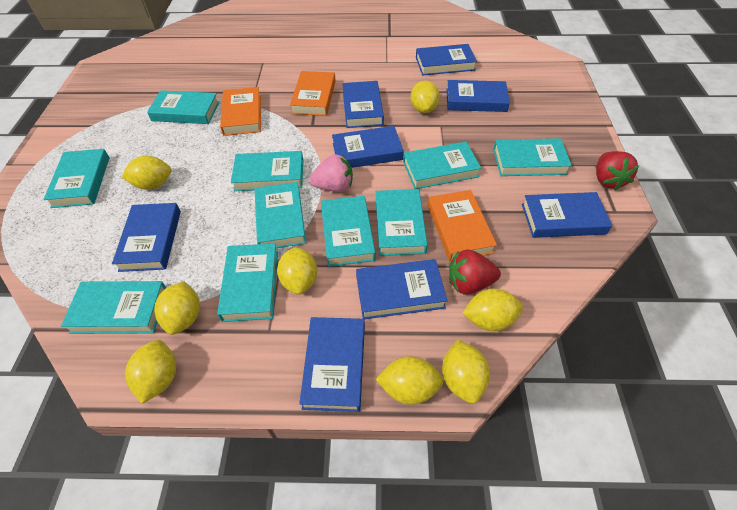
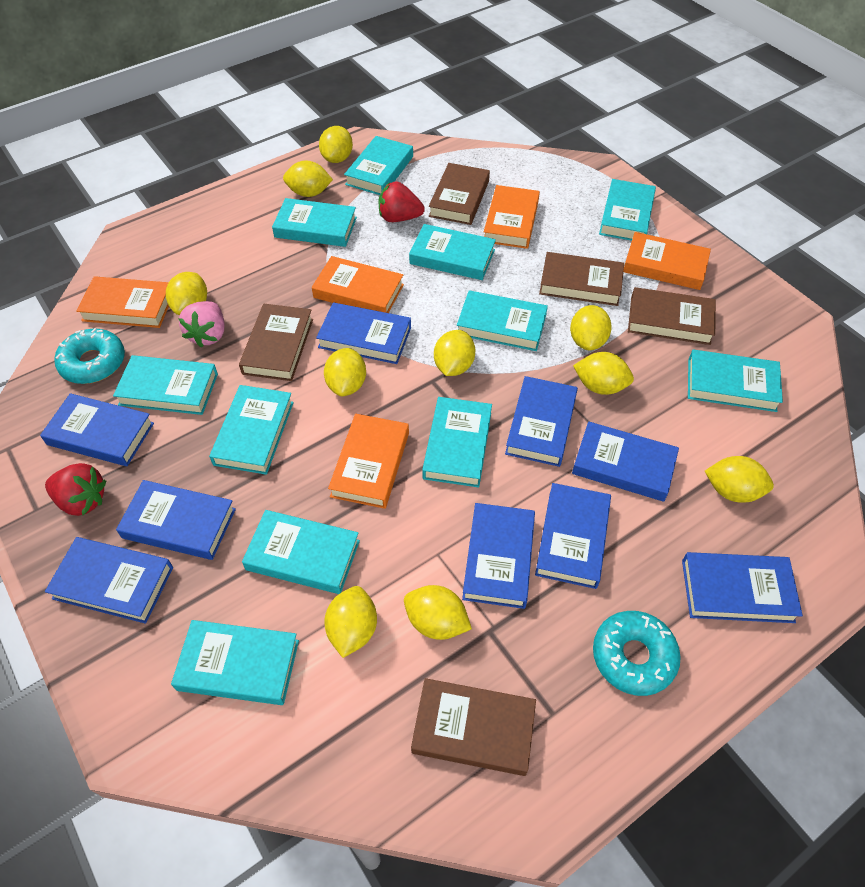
blue book: [112,203,181,272] [299,317,365,412] [332,126,404,168] [342,81,384,128] [356,259,448,319] [416,44,477,76] [446,80,510,112] [522,192,612,238] = 8 -> [40,393,154,466] [45,537,173,624] [116,480,236,560] [316,302,411,364] [462,503,535,609] [505,376,578,467] [535,483,611,589] [572,421,679,502] [682,552,803,623] = 9
brown book: none = 0 -> [239,304,313,381] [411,678,536,776] [429,163,490,225] [539,252,624,306] [628,287,716,345] = 5
orange book: [220,87,261,136] [290,71,336,116] [428,190,497,262] = 3 -> [76,276,169,328] [312,256,404,313] [328,414,409,509] [484,185,540,249] [624,232,711,290] = 5
turquoise book: [43,149,110,208] [61,281,166,334] [147,90,219,124] [217,243,278,322] [231,151,303,191] [254,182,306,249] [321,196,375,267] [376,189,428,256] [403,142,481,189] [493,138,572,176] = 10 -> [113,355,218,415] [171,620,299,705] [209,385,294,475] [242,510,360,594] [272,198,357,247] [344,136,413,195] [409,224,496,280] [422,397,492,487] [457,290,548,351] [599,179,656,241] [688,350,783,412] = 11
turquoise donut: none = 0 -> [54,328,125,384] [593,611,681,696] = 2
yellow lemon: [121,156,171,190] [125,340,176,404] [154,281,200,335] [277,247,317,295] [376,356,444,405] [411,81,440,113] [442,340,490,403] [462,289,523,331] = 8 -> [166,272,207,315] [283,160,333,197] [319,126,353,163] [324,348,366,396] [324,586,377,658] [404,585,472,640] [434,330,475,376] [570,305,612,351] [573,352,634,395] [705,456,774,503] = 10

